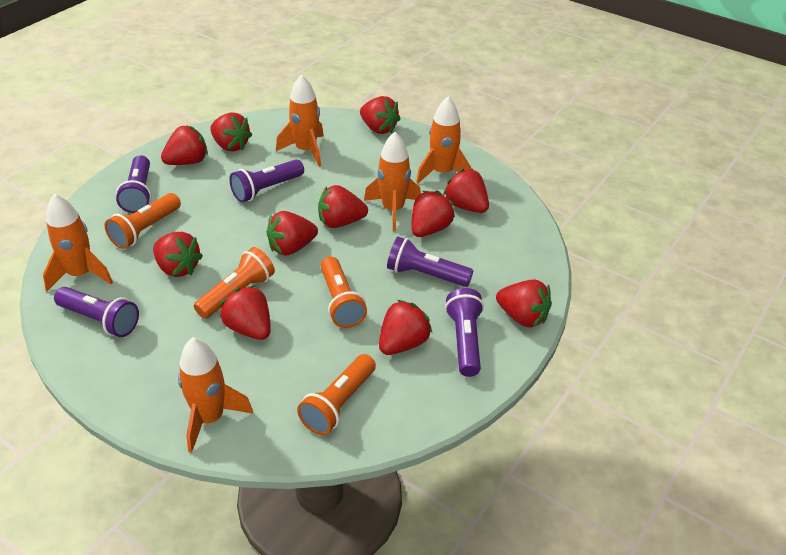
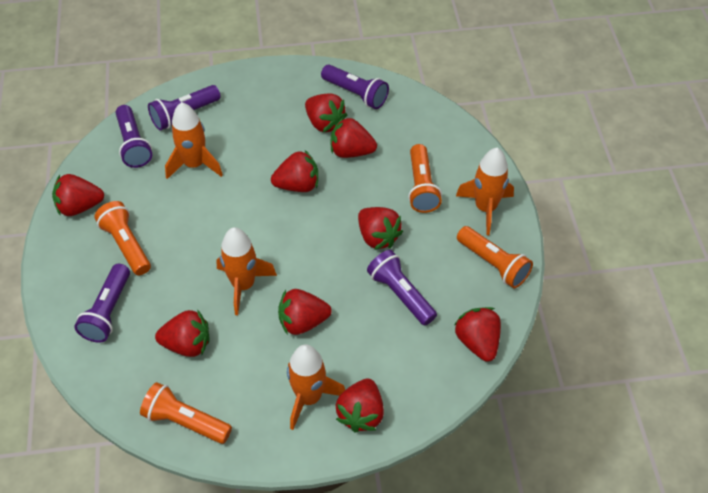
orange rocket: [43,193,113,291] [178,337,253,453] [276,75,324,167] [364,132,421,231] [416,96,471,184] = 5 -> [165,102,223,179] [216,227,277,315] [287,344,345,430] [456,148,514,235] = 4
red strawberry: [153,232,203,277] [161,125,208,165] [210,112,252,151] [220,285,271,340] [266,211,318,256] [318,185,368,228] [360,96,401,134] [379,300,432,355] [411,191,455,237] [443,169,489,213] [496,279,552,328] = 11 -> [52,174,104,216] [155,309,210,357] [271,150,318,192] [278,289,332,335] [305,93,347,132] [330,117,377,158] [336,379,384,433] [358,207,403,250] [455,307,501,362] = 9

